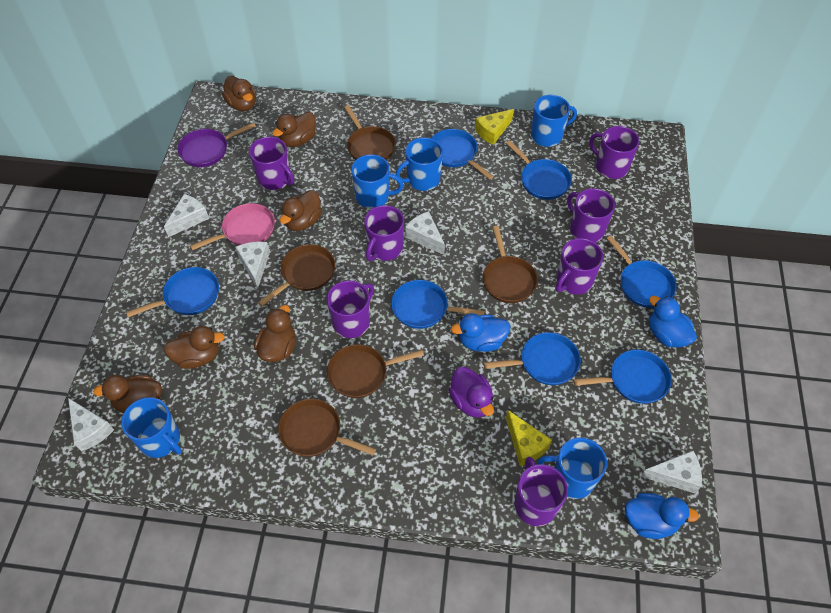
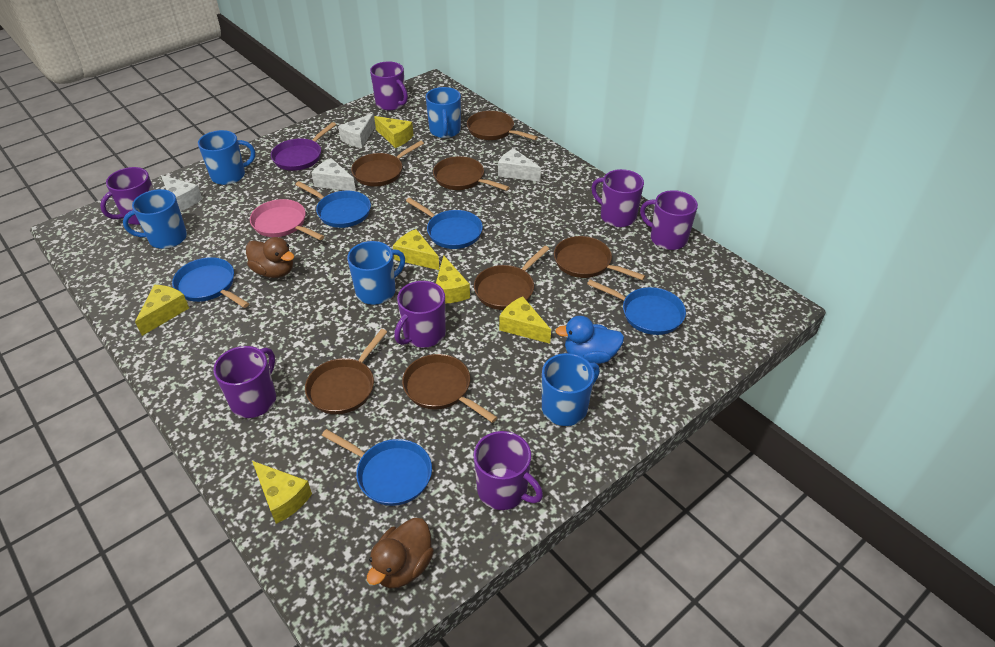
blue duck: [451,313,511,352] [625,493,699,539] [649,296,697,347] = 3 -> [555,316,624,364] = 1
blue pan: [126,267,219,318] [391,280,485,329] [431,129,494,180] [484,332,581,385] [506,140,572,200] [573,350,672,404] [606,236,677,308] = 7 -> [172,257,249,308] [295,181,371,228] [321,429,432,506] [406,198,483,249] [587,280,686,335] = 5
brown duck: [93,375,162,413] [164,326,225,369] [222,76,256,111] [254,305,296,362] [272,112,316,147] [280,190,322,231] = 6 -> [246,237,294,278] [367,518,434,588] = 2
brown pan: [258,244,335,306] [278,399,376,457] [327,344,424,398] [344,105,396,160] [483,226,538,303] = 5 -> [305,329,387,414] [351,141,424,187] [402,354,498,423] [433,156,510,191] [467,111,538,140] [474,246,549,310] [554,236,645,280] = 7
purple duck: [449,367,494,418] = 1 -> none = 0
white cheese: [68,398,114,452] [164,194,209,237] [235,242,270,289] [405,211,445,255] [641,451,702,493] = 5 -> [161,175,202,211] [312,158,356,191] [338,113,375,148] [498,148,541,182] = 4
yellow cheese: [475,109,514,145] [506,410,552,466] = 2 -> [135,285,189,336] [252,461,312,524] [374,116,413,148] [393,229,439,270] [436,256,470,303] [499,297,551,344] = 6

